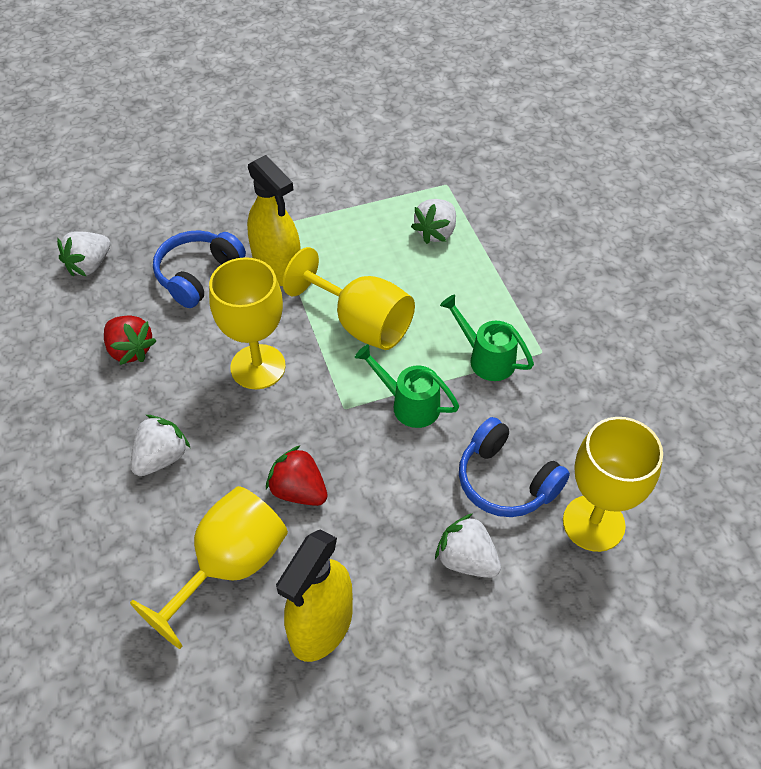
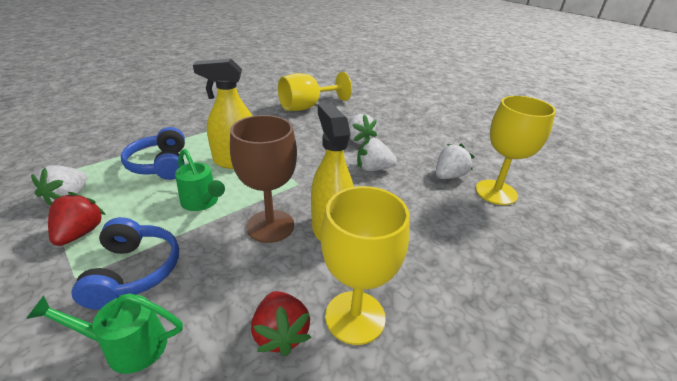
brown goblet: none = 0 -> [230,115,297,243] = 1
yellow goblet: [130,486,288,649] [209,257,286,389] [283,247,415,350] [563,417,663,552] = 4 -> [278,72,352,111] [321,186,410,345] [476,96,556,205] = 3

